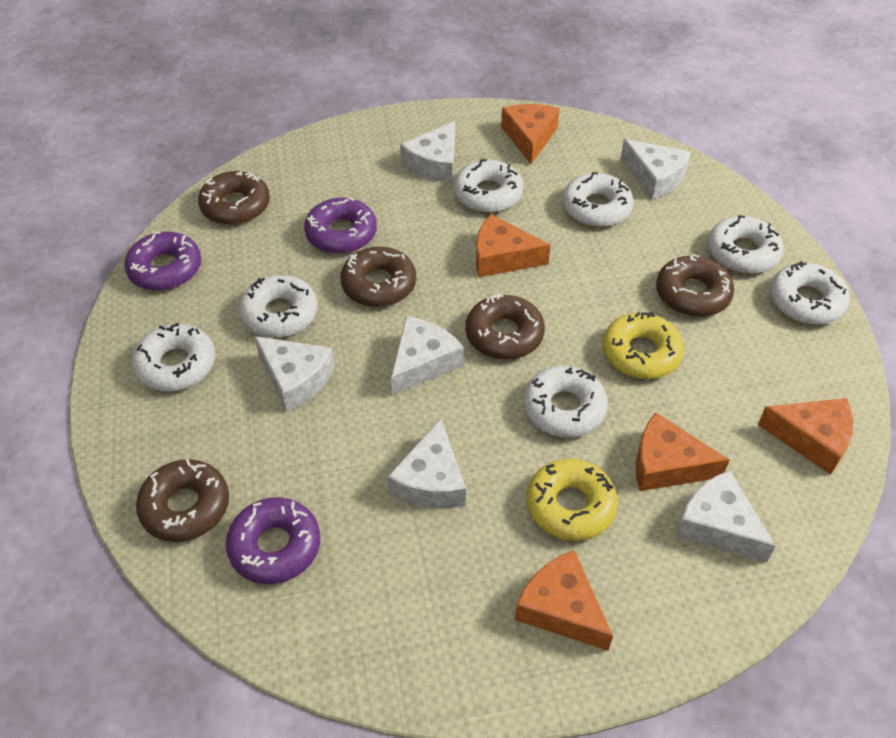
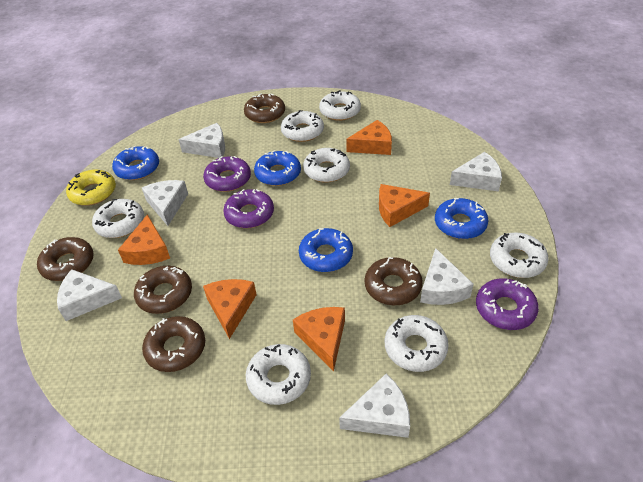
blue donut: none = 0 -> [112,146,159,180] [254,150,301,186] [299,228,353,272] [435,198,488,239] = 4
yellow donut: [526,459,618,541] [603,311,684,379] = 2 -> [66,170,116,206] = 1

